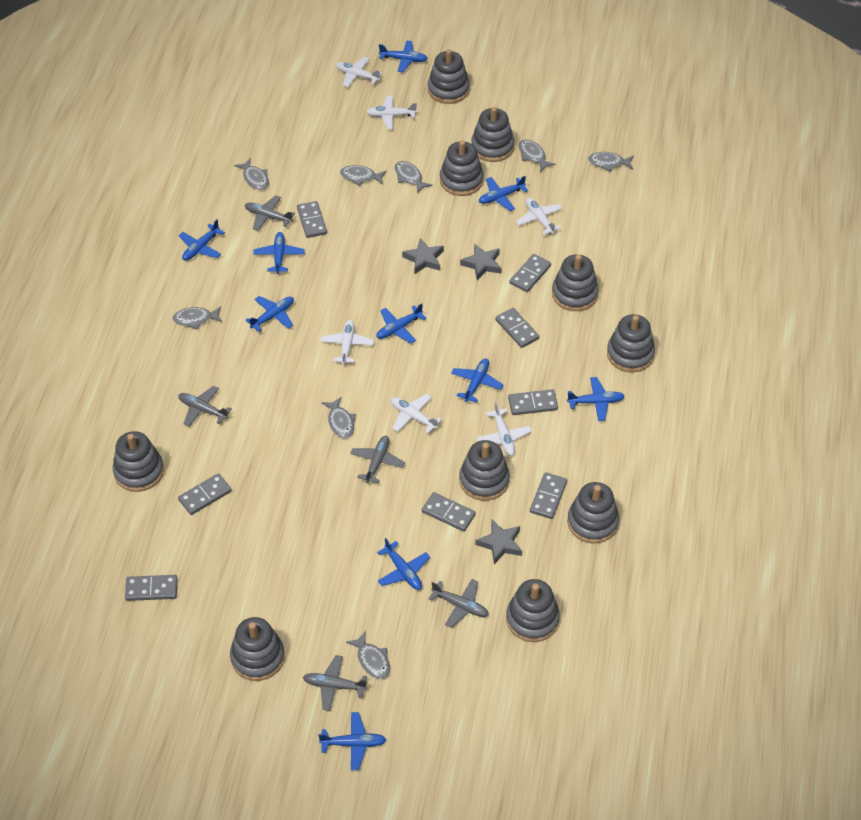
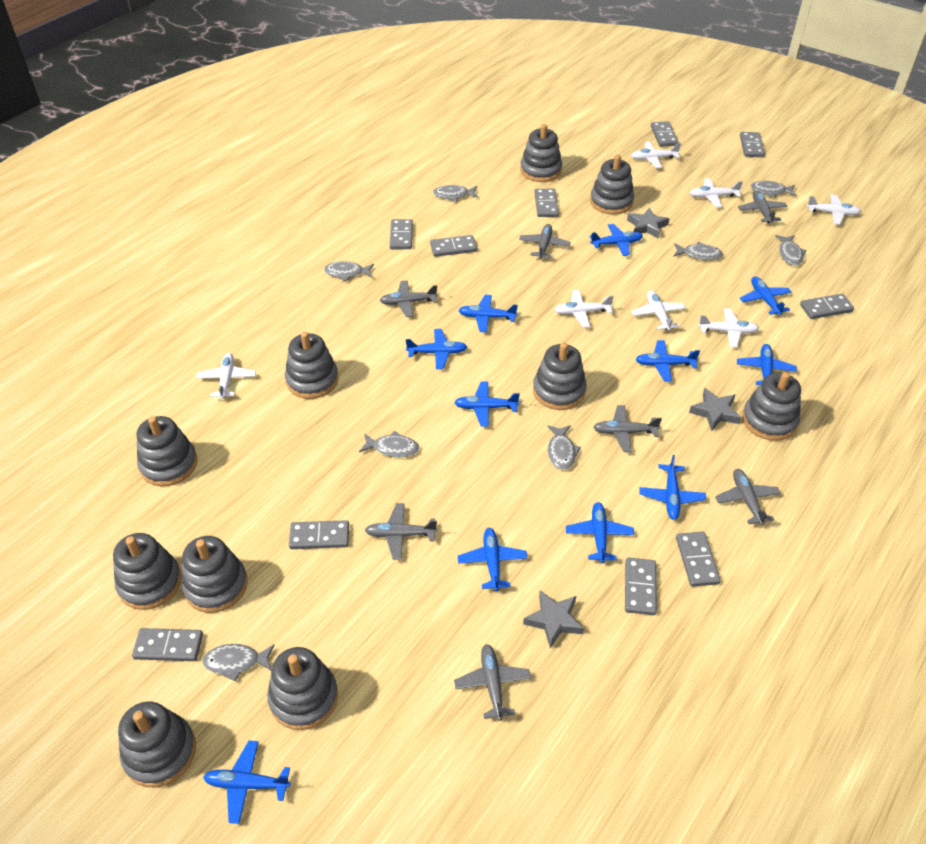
blue plane: [179,219,225,261] [246,296,294,332] [253,232,305,274] [318,712,386,770] [376,303,427,343] [377,538,430,590] [379,40,428,72] [451,358,504,403] [479,176,528,211] [567,377,625,421] = 10 -> [203,741,291,824] [405,329,467,369] [454,382,520,427] [458,295,518,332] [458,528,527,591] [566,502,634,563] [590,224,643,256] [635,340,700,382] [639,455,706,520] [737,344,797,385] [740,277,792,315] = 11
grey domino: [125,575,178,601] [178,473,232,515] [297,201,327,238] [422,492,476,531] [495,308,539,348] [508,389,558,415] [510,254,551,292] [530,472,567,519] = 8 -> [132,628,203,661] [289,520,349,549] [390,219,413,249] [430,235,477,257] [534,189,559,217] [625,558,657,615] [651,121,678,147] [676,532,721,587] [740,132,765,157] [800,294,854,319] = 10
grey plane: [178,386,232,427] [245,195,295,231] [303,655,367,711] [350,436,405,484] [429,579,489,628] = 5 -> [365,503,437,560] [380,280,438,317] [454,644,531,721] [519,224,571,259] [593,405,662,452] [715,469,781,526] [738,190,788,224] = 7
white plane: [320,320,374,365] [336,57,382,87] [366,96,417,129] [391,394,442,433] [477,402,532,456] [516,197,562,235] = 6 -> [196,353,256,399] [554,290,614,328] [631,142,681,168] [631,290,686,331] [690,178,743,207] [698,308,759,347] [806,195,861,225] = 7

